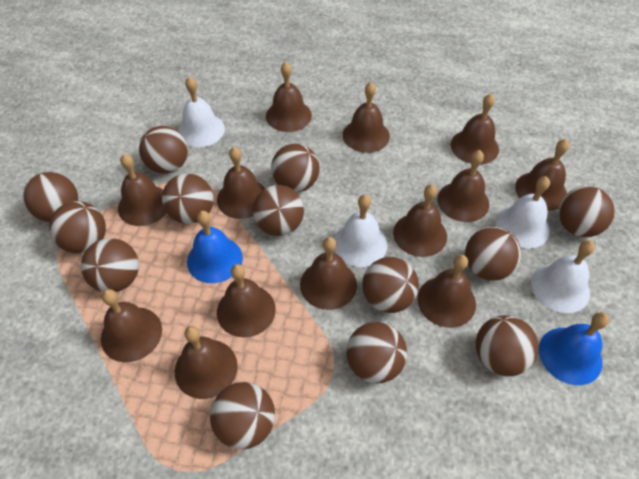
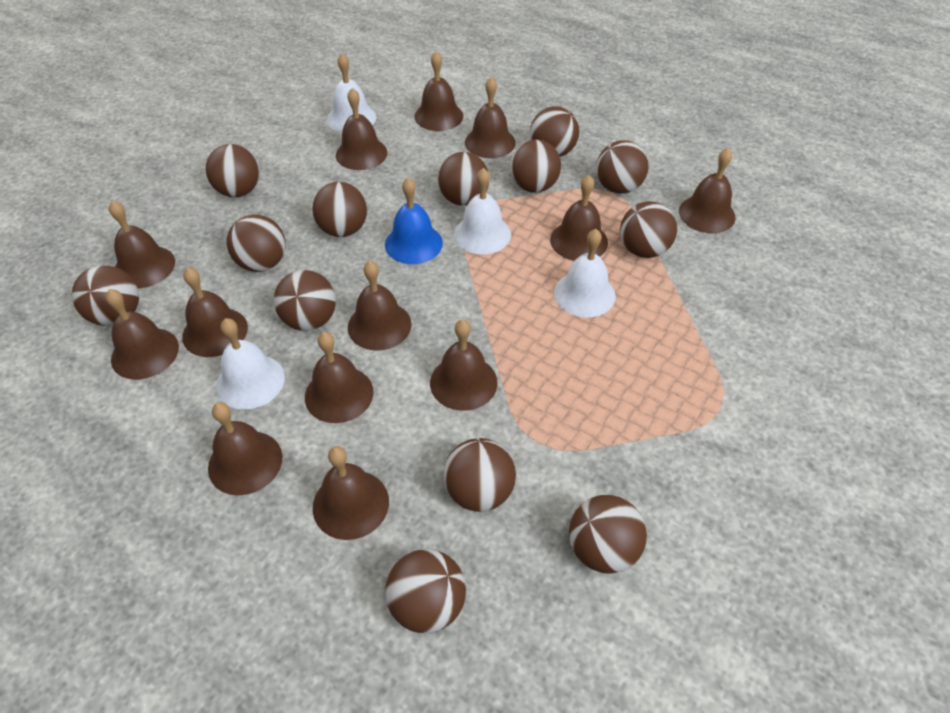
blue bell: [187,211,243,283] [539,312,609,385] = 2 -> [385,178,443,264] = 1

